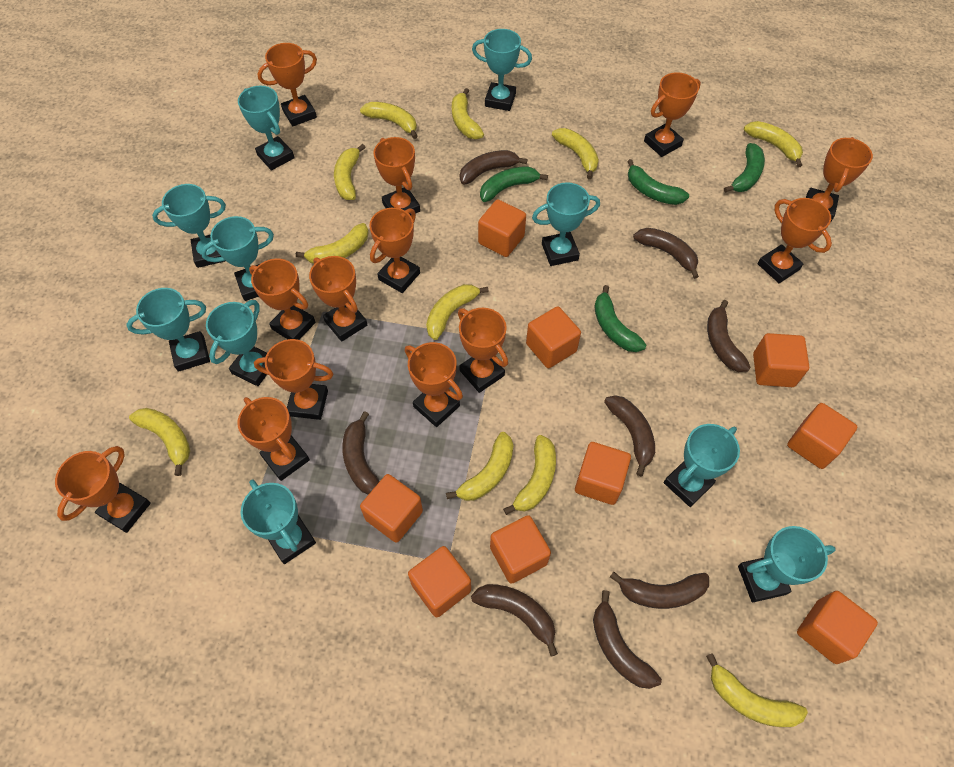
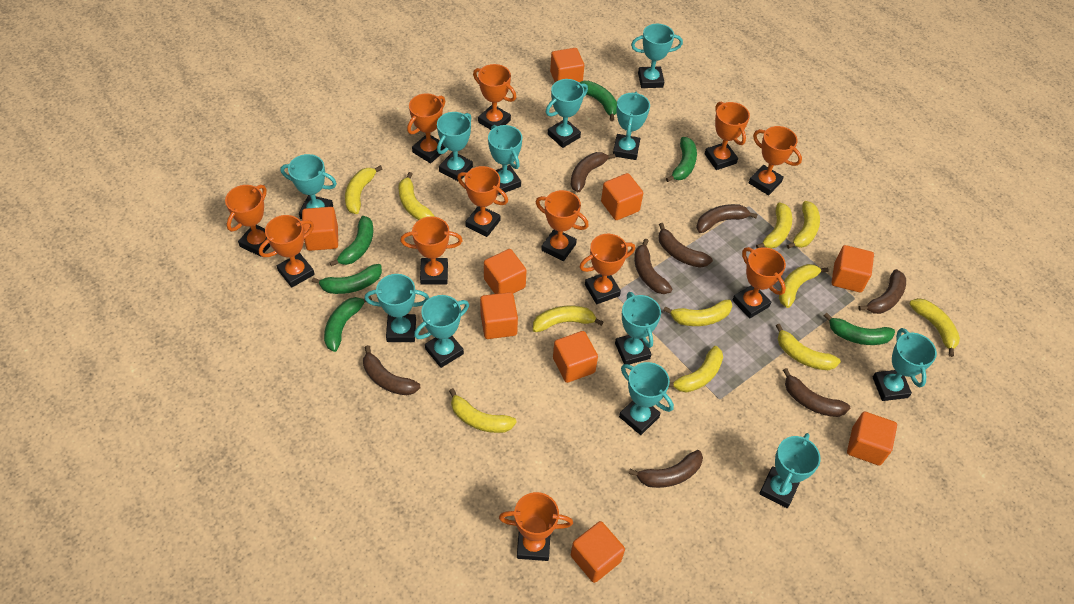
green banana: [480,166,548,202] [594,285,646,352] [627,159,689,205] [724,143,765,193] = 4 -> [312,264,382,294] [324,296,372,352] [330,216,373,266] [579,81,617,121] [666,137,697,182] [824,313,895,345] = 6
orange trophy: [55,446,151,533] [238,397,310,481] [249,259,316,340] [254,339,333,420] [257,43,317,126] [309,256,367,342] [369,208,420,293] [373,137,420,215] [405,342,463,427] [458,308,508,393] [644,72,701,157] [758,198,832,283] [806,137,873,221] = 13 -> [225,185,271,257] [259,215,315,287] [400,216,463,285] [407,93,445,163] [457,166,508,237] [473,64,516,130] [499,492,573,561] [536,190,589,261] [580,234,635,304] [705,102,750,170] [732,247,786,319] [749,126,802,195] = 12
turquoise trophy: [126,288,210,372] [152,184,226,268] [201,216,274,301] [206,300,267,386] [238,86,295,170] [241,479,316,564] [472,29,532,111] [532,182,600,266] [664,424,740,507] [738,526,836,602] = 10 -> [280,154,337,219] [364,274,429,342] [414,295,469,368] [437,112,473,182] [488,125,522,195] [546,79,588,148] [613,92,650,160] [615,292,661,364] [619,362,674,435] [631,24,683,88] [759,433,821,508] [873,328,937,401] = 12

